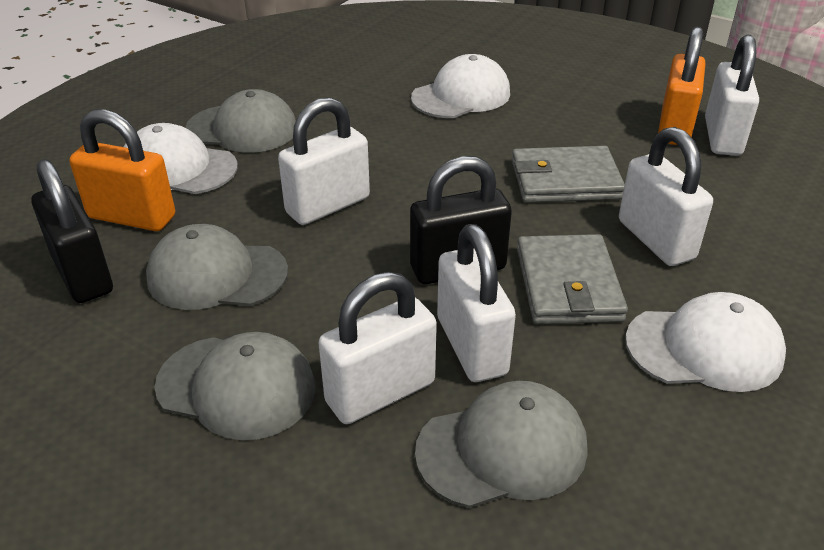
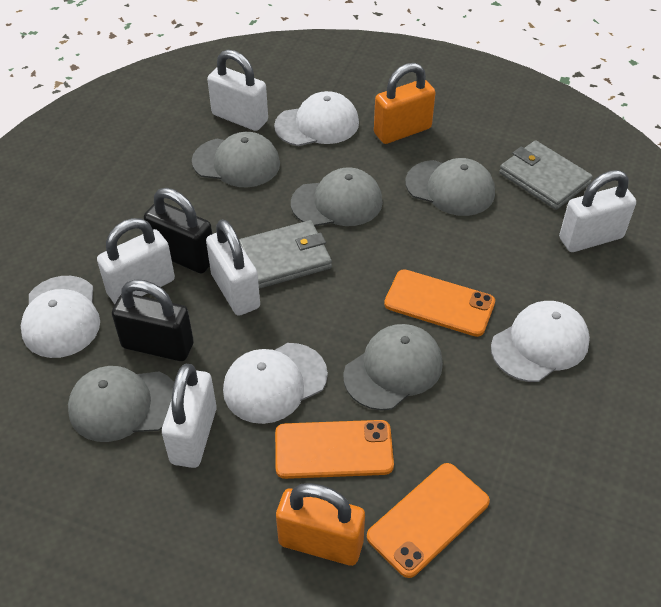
grey cap: [146,224,288,310] [154,332,315,440] [185,89,296,153] [415,381,587,508] = 4 -> [68,366,174,442] [192,132,280,187] [291,167,383,226] [343,324,443,410] [405,158,495,216] = 5
orange phone: none = 0 -> [275,420,394,479] [367,463,490,578] [384,269,495,337] = 3
white cap: [124,123,238,194] [411,54,510,118] [625,292,786,392] = 3 -> [21,276,100,358] [223,343,328,424] [274,91,359,146] [491,301,590,382] = 4

